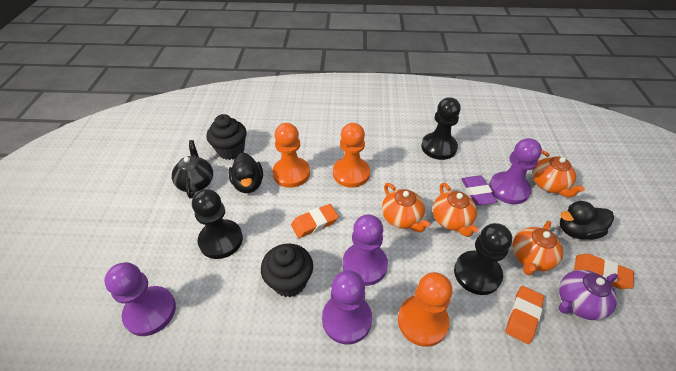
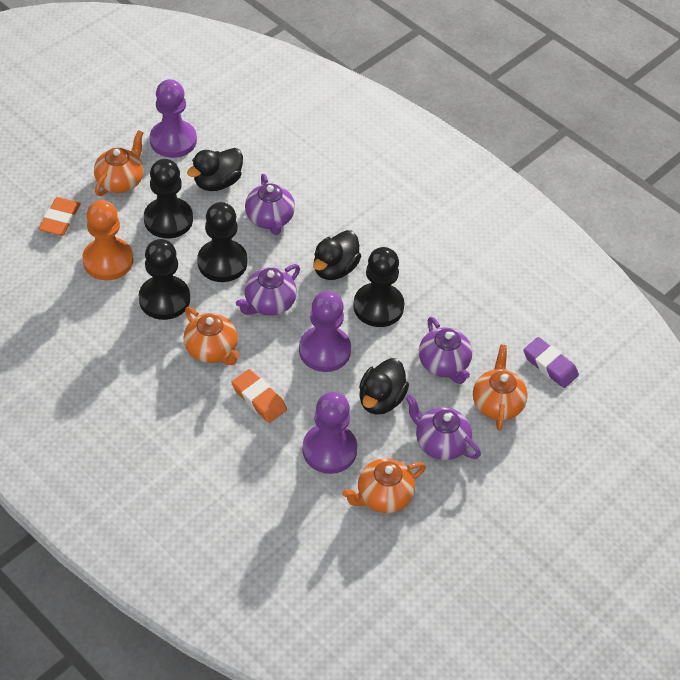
black cupcake: [207,114,246,160] [261,243,313,297] = 2 -> none = 0
black duck: [228,153,263,193] [560,201,614,240] = 2 -> [187,148,243,191] [313,230,361,280] [359,358,409,415] = 3
black pawn: [192,189,243,259] [421,97,461,160] [454,223,512,295] = 3 -> [139,239,190,320] [144,159,193,238] [197,202,247,282] [353,247,405,327] = 4
black teapot: [172,140,213,199] = 1 -> none = 0
orange eraser: [291,204,339,238] [506,286,544,344] [574,254,634,289] = 3 -> [39,197,81,236] [231,369,287,423] = 2
orange pawn: [272,123,310,188] [333,123,370,188] [398,272,453,347] = 3 -> [82,200,133,280] = 1
purple pawn: [104,262,176,336] [322,270,372,345] [342,215,388,286] [489,138,542,204] = 4 -> [150,79,197,158] [299,291,351,372] [302,392,357,474] = 3
purple teapot: [559,270,618,320] = 1 -> [236,264,300,316] [245,174,295,235] [405,394,481,460] [419,317,472,384] = 4

